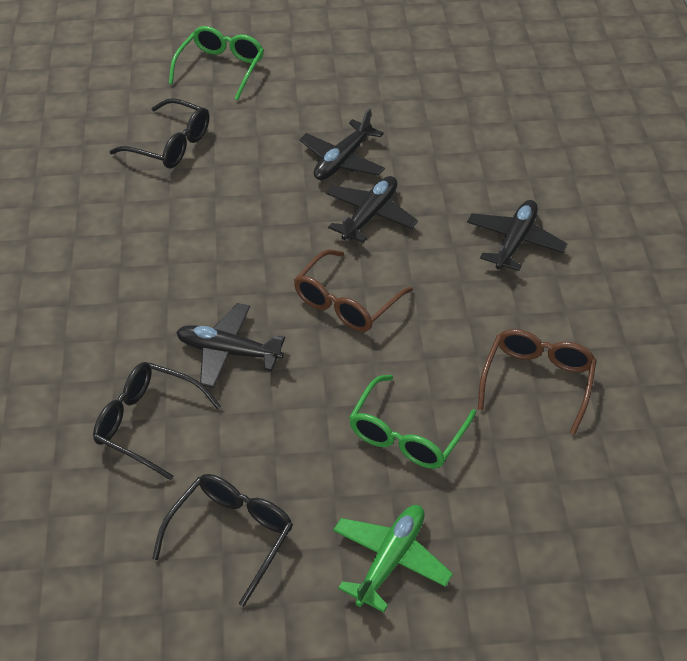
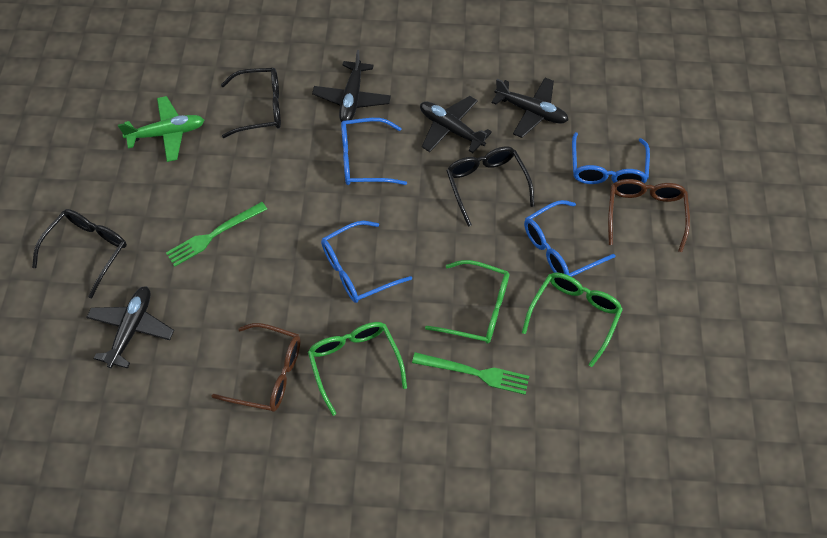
blue glasses: none = 0 -> [321,221,412,303] [341,118,407,185] [524,200,616,277] [572,132,650,184] = 4
green fork: none = 0 -> [166,202,267,267] [412,352,529,395] = 2
green glasses: [169,26,264,100] [349,375,476,469] = 2 -> [308,322,407,416] [425,260,509,344] [522,273,623,367] = 3

